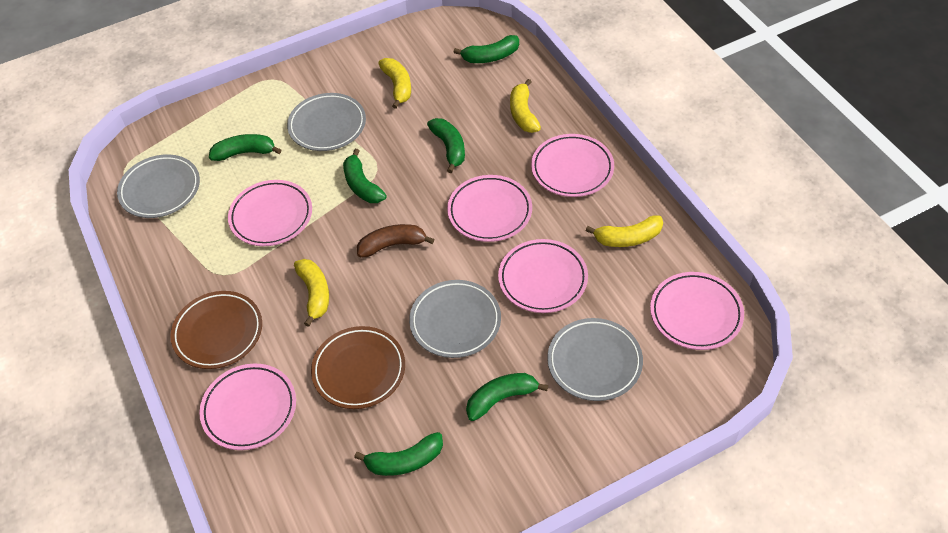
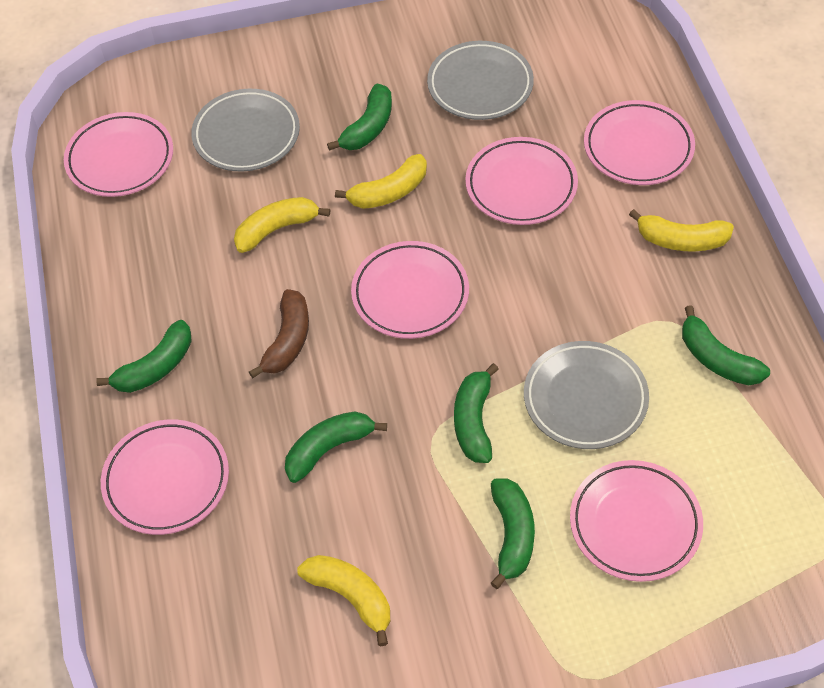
brown plate: [170,291,262,369] [311,326,405,409] = 2 -> none = 0
grey plate: [117,154,200,218] [287,93,366,151] [409,280,501,358] [547,318,643,401] = 4 -> [191,89,300,172] [427,41,534,120] [524,341,649,449] = 3

